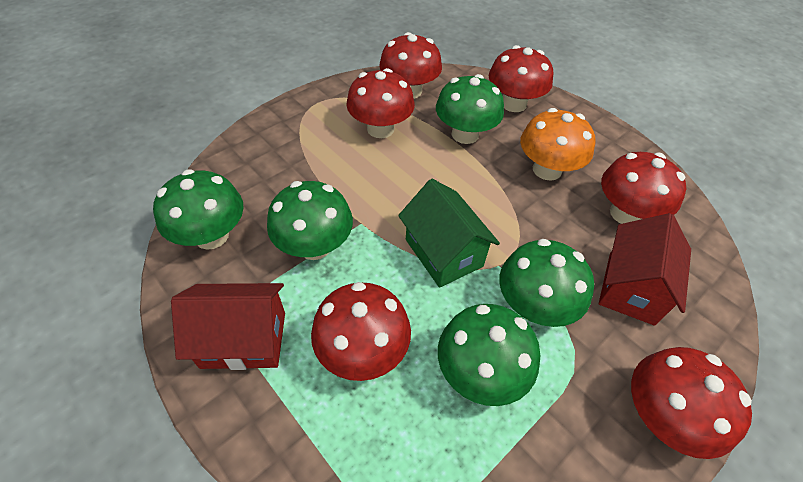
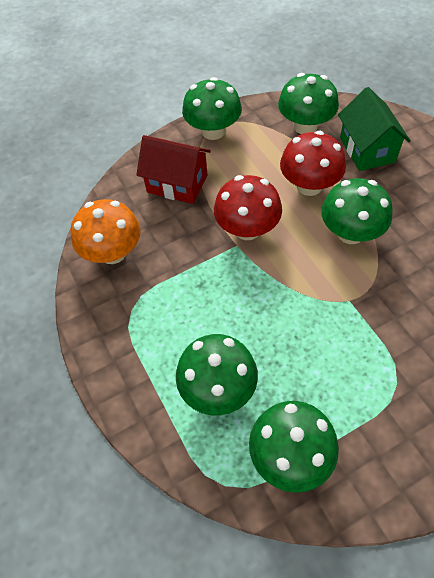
red house: [171,283,285,370] [599,213,691,326] = 2 -> [136,135,211,204] = 1
red mushroom: [311,282,411,381] [346,68,415,138] [379,32,442,99] [489,45,553,112] [601,152,687,224] [631,347,752,459] = 6 -> [214,175,282,240] [280,131,346,196] = 2

